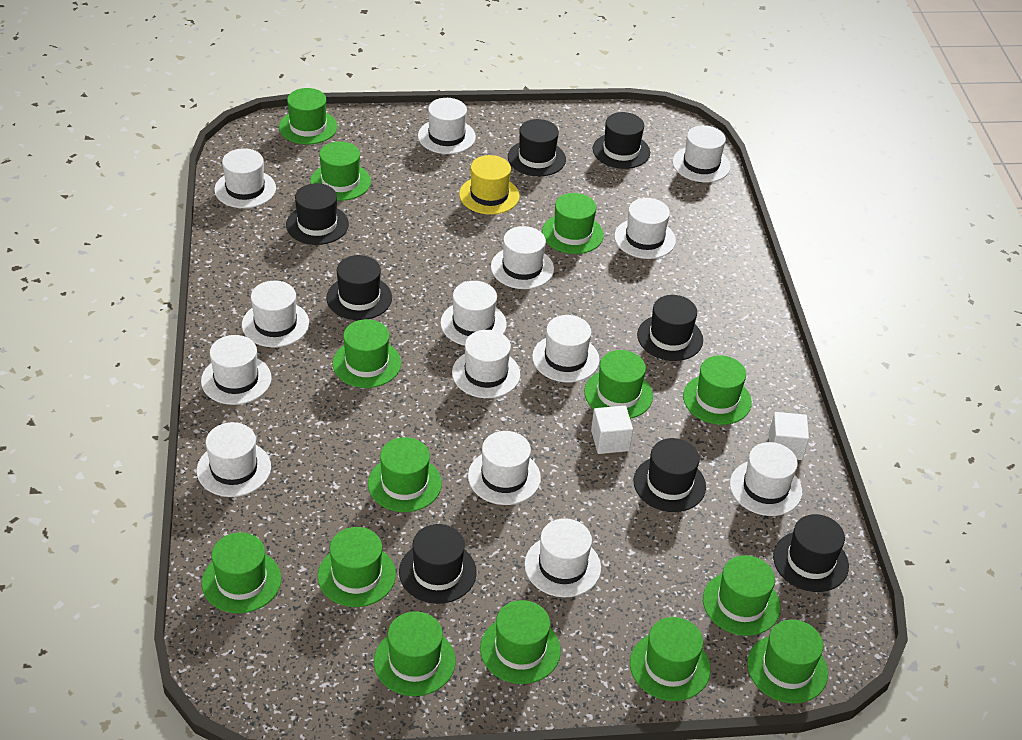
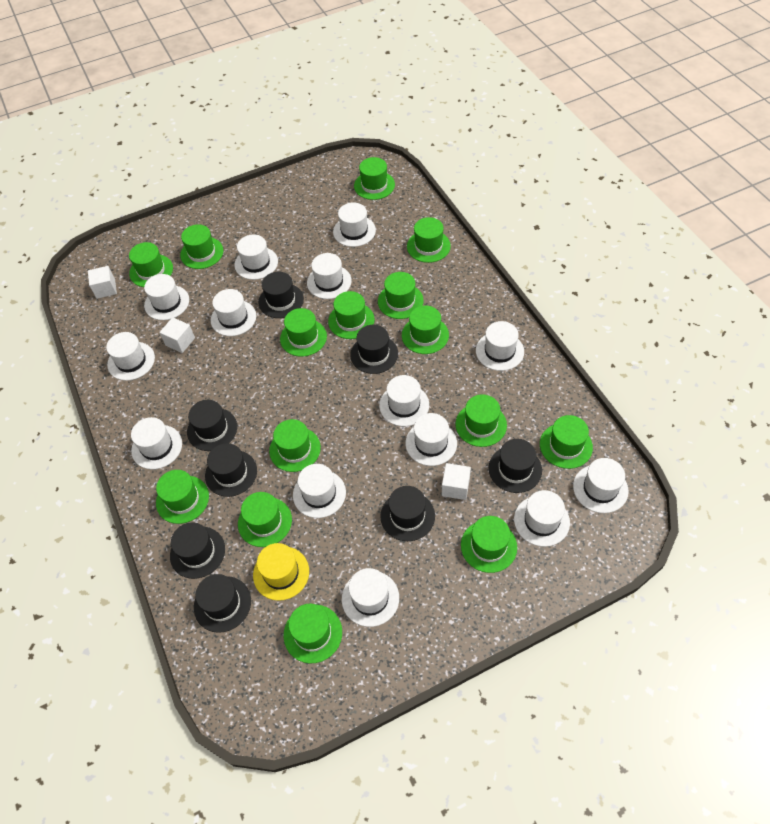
green hat: [202,532,281,613] [279,88,337,145] [310,141,371,201] [317,527,396,607] [333,319,401,388] [368,437,442,512] [374,611,456,696] [480,600,561,684] [542,193,604,254] [584,350,653,419] [630,617,711,701] [683,355,752,425] [703,555,781,636] [747,620,828,703] = 14 -> [129,242,173,287] [156,470,209,524] [180,224,223,269] [238,492,292,547] [269,419,321,472] [280,308,327,357] [283,604,342,663] [328,291,375,339] [354,157,395,200] [378,272,424,319] [402,306,449,354] [407,217,451,263] [455,394,507,447] [461,516,517,573] [540,415,593,469] = 15
white cube: [591,406,633,454] [769,412,809,460] = 2 -> [88,266,117,299] [159,317,195,353] [442,463,471,500] = 3

